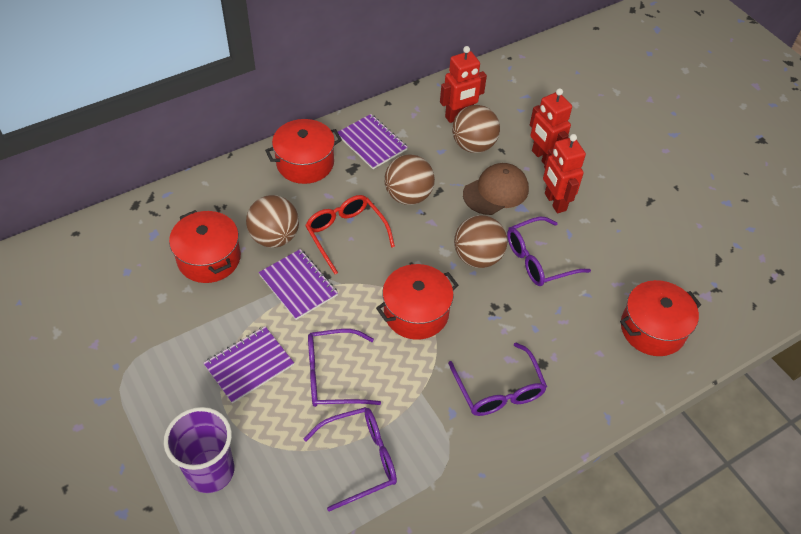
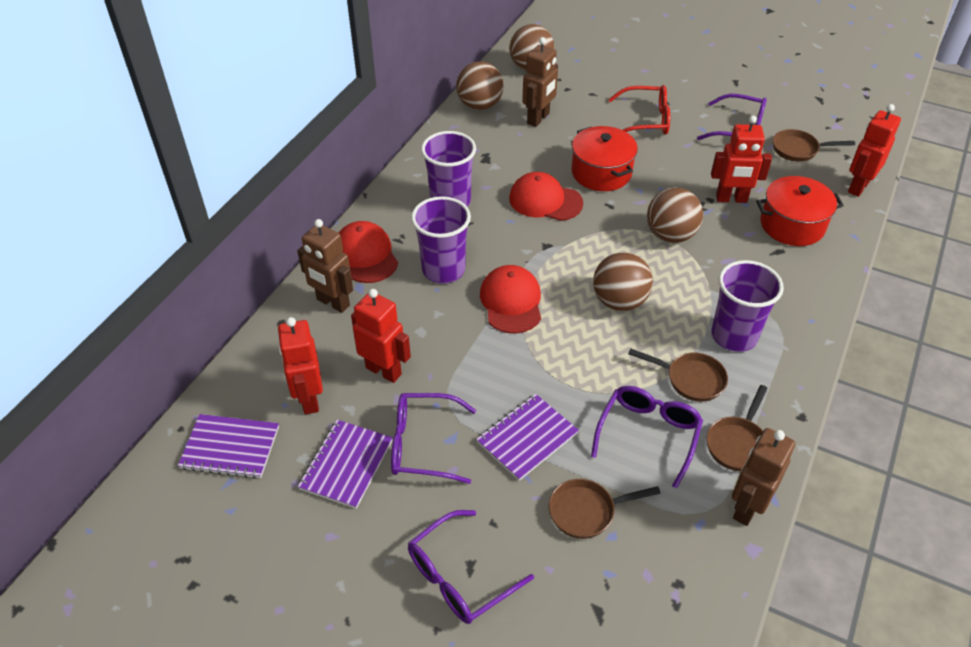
brown cap: [463,163,529,215] = 1 -> none = 0
brown pan: none = 0 -> [549,479,661,539] [628,348,728,402] [706,385,768,471] [773,129,855,162] = 4
brown robot: none = 0 -> [297,219,353,313] [522,37,558,127] [732,428,796,526] = 3
purple cup: [164,407,234,493] = 1 -> [411,196,471,284] [421,131,476,207] [711,260,784,352] = 3
red cap: none = 0 -> [339,221,398,283] [480,265,541,333] [509,172,583,221] = 3
red pot: [169,210,241,283] [265,119,342,184] [376,264,458,340] [620,280,701,356] = 4 -> [572,126,638,191] [756,176,844,246] = 2
red robot: [440,46,487,123] [530,88,572,165] [543,134,586,213] = 3 -> [278,317,323,414] [351,289,411,383] [711,116,772,203] [848,104,901,197] = 4

